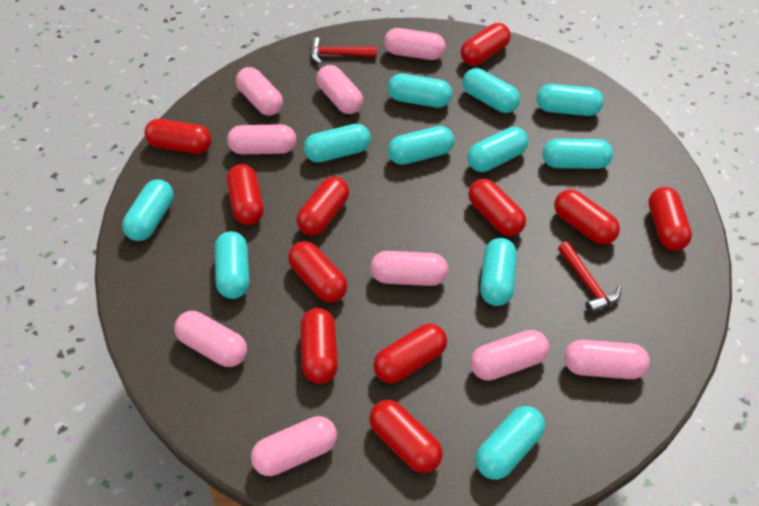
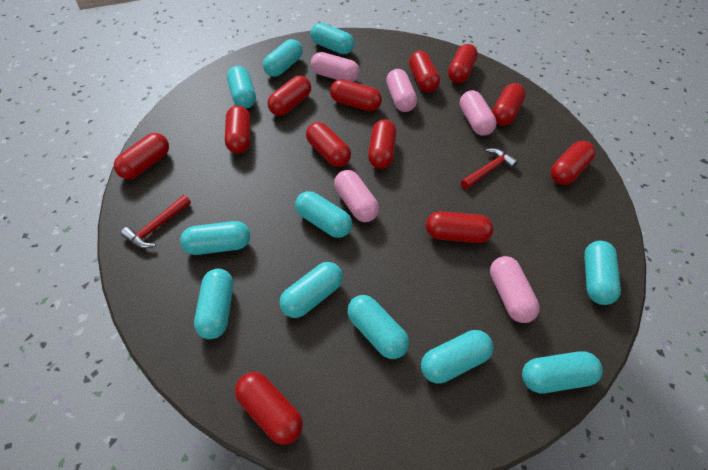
pink capsule: [174,311,247,367] [227,124,296,154] [236,67,283,116] [251,416,337,476] [316,65,363,114] [370,251,448,286] [384,28,446,60] [470,330,549,381] [564,340,650,379] = 9 -> [311,52,360,82] [334,170,379,222] [386,69,417,112] [460,90,497,136] [490,256,540,323] = 5
red capsule: [144,119,212,154] [227,164,264,225] [288,241,348,302] [297,177,349,235] [300,308,338,384] [369,400,442,473] [373,324,447,383] [461,23,511,66] [468,179,526,236] [554,189,620,245] [648,187,692,251] = 11 -> [114,133,169,179] [225,105,250,154] [235,372,303,445] [268,76,311,116] [306,122,351,167] [330,79,382,111] [368,120,396,169] [409,51,440,92] [426,211,493,243] [448,44,478,83] [492,83,526,126] [551,141,595,185] = 12

